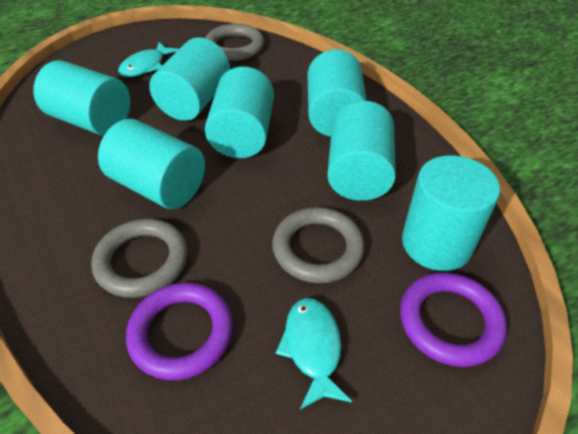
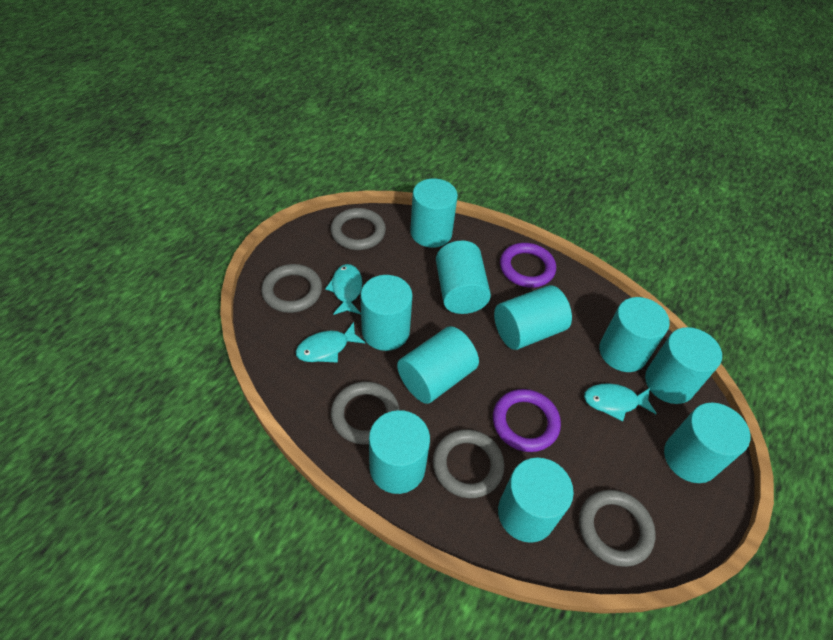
grey ring: [91,219,188,298] [205,24,264,61] [272,207,365,283] = 3 -> [261,264,322,313] [331,208,386,250] [331,381,400,445] [433,429,504,498] [579,490,656,567] = 5
turquoise cylinder: [33,60,130,135] [98,119,205,209] [149,37,230,121] [205,67,274,158] [308,50,367,137] [327,101,396,201] [402,155,500,271] = 7 -> [360,275,413,351] [369,410,430,494] [397,326,479,404] [410,178,458,248] [436,241,491,314] [494,285,572,350] [498,458,574,543] [599,297,670,372] [645,327,722,404] [664,403,750,483] = 10
turquoise fish: [118,42,179,77] [276,298,352,410] = 2 -> [296,322,366,363] [325,264,362,315] [584,383,657,421] = 3

